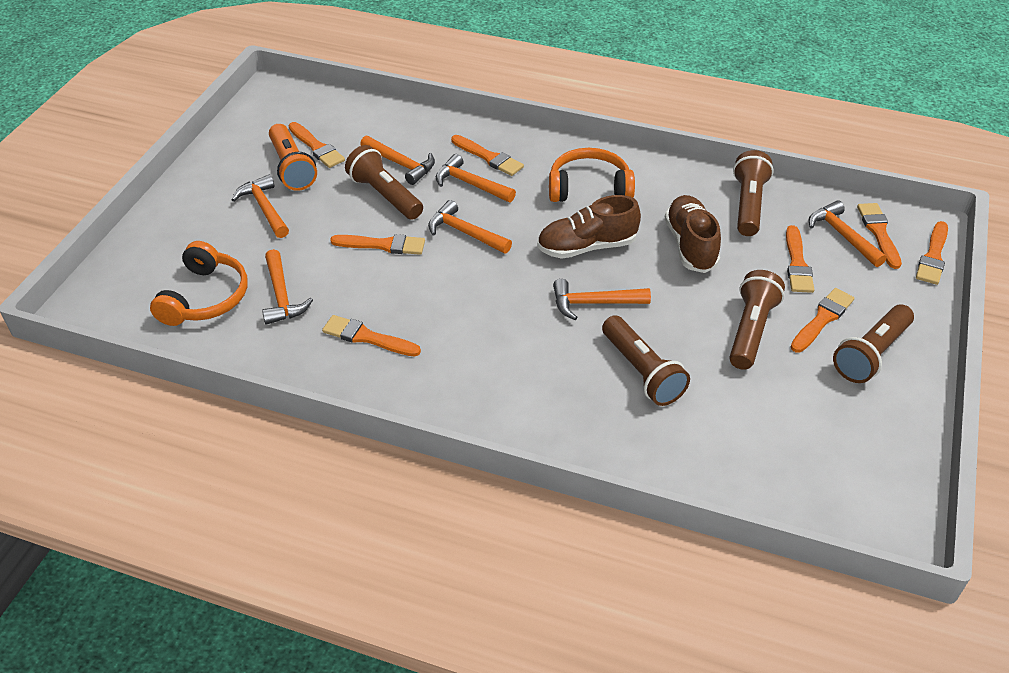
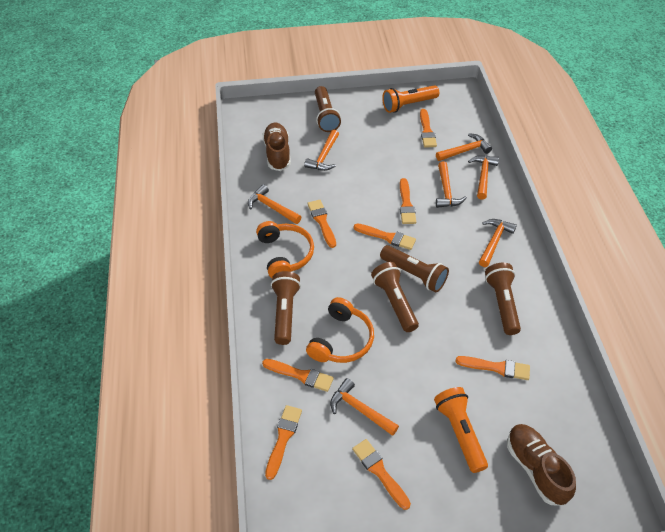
orange flashlight: [269,124,317,191] = 1 -> [382,85,439,113] [434,387,488,473] = 2

